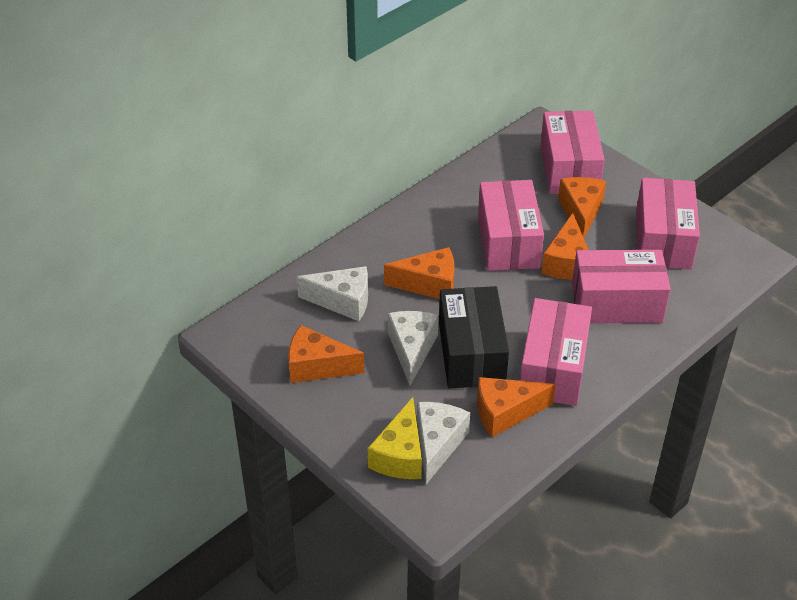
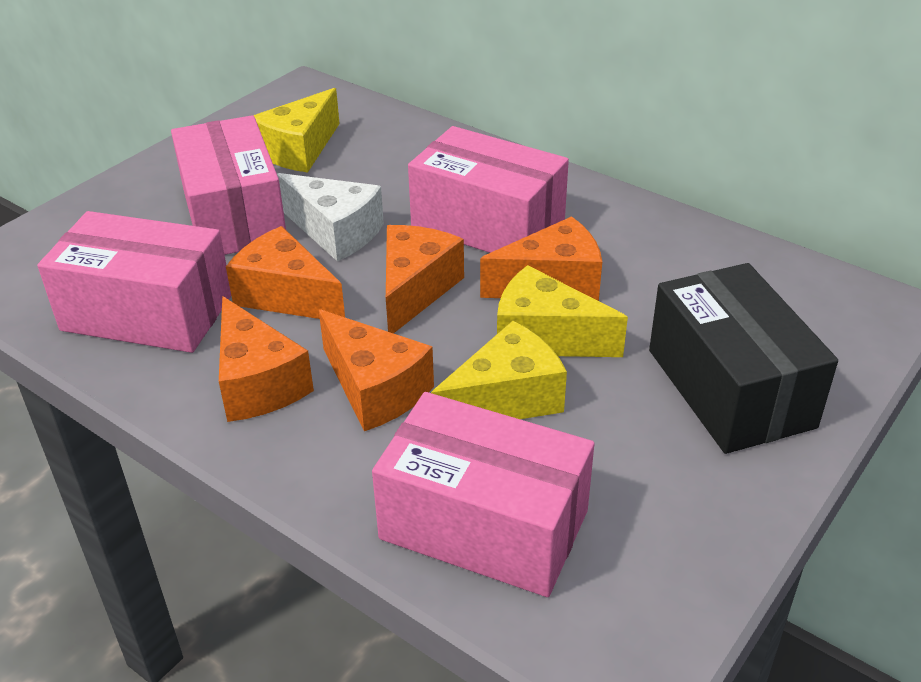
pink box: [478,180,544,271] [520,298,592,406] [540,111,605,194] [572,250,671,323] [636,178,700,270] = 5 -> [37,211,231,353] [171,115,286,255] [372,392,594,597] [408,126,569,253] = 4
white cheese: [297,266,368,321] [388,311,439,385] [417,402,470,484] = 3 -> [277,173,384,261] = 1
yellow cheese: [368,397,422,479] = 1 -> [253,88,340,172] [431,321,567,419] [497,265,628,357] = 3

